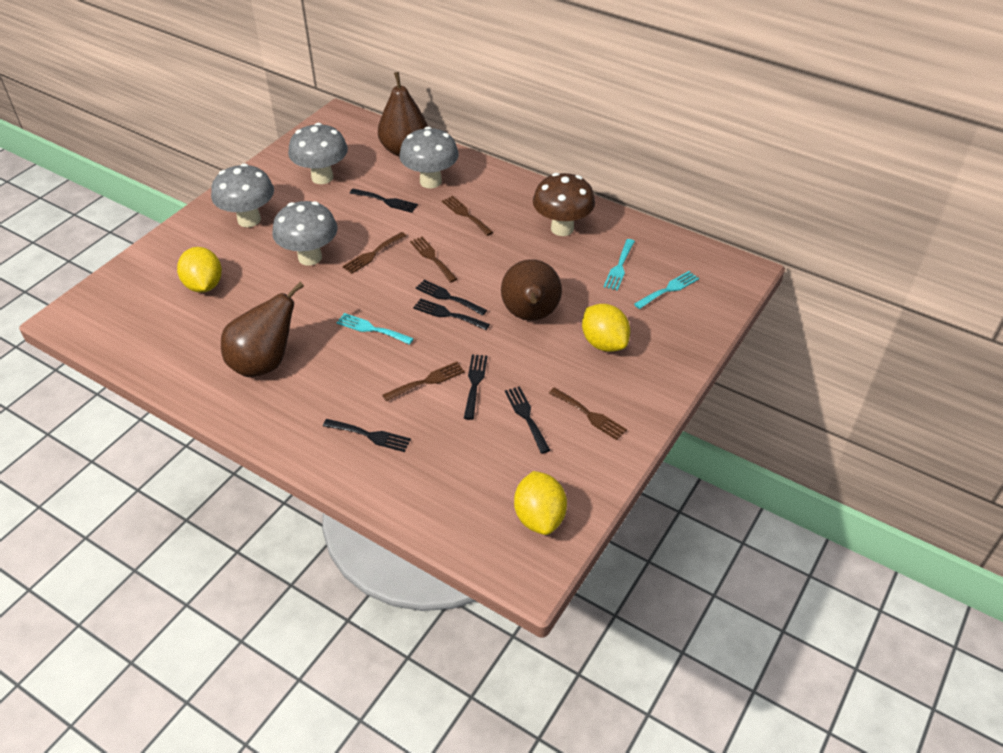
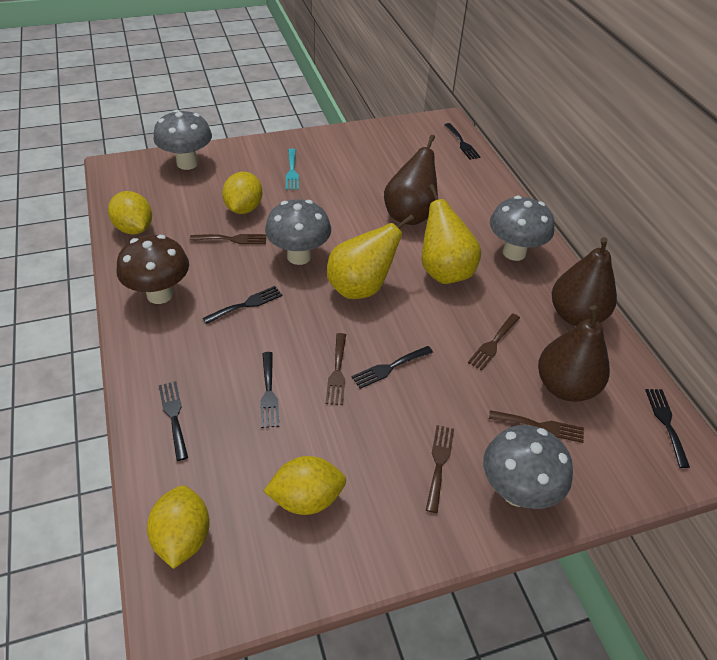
turquoise fork: [336,313,414,345] [604,239,635,291] [634,271,699,309] = 3 -> [286,149,299,190] = 1
yellow lemon: [177,247,222,293] [514,471,567,535] [582,304,630,352] = 3 -> [108,191,152,234] [147,485,210,569] [222,172,263,214] [264,456,346,515] = 4
yellow pear: none = 0 -> [327,215,414,299] [421,184,481,284] = 2

